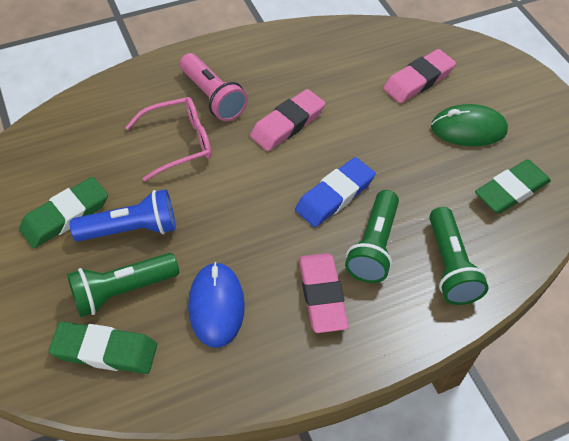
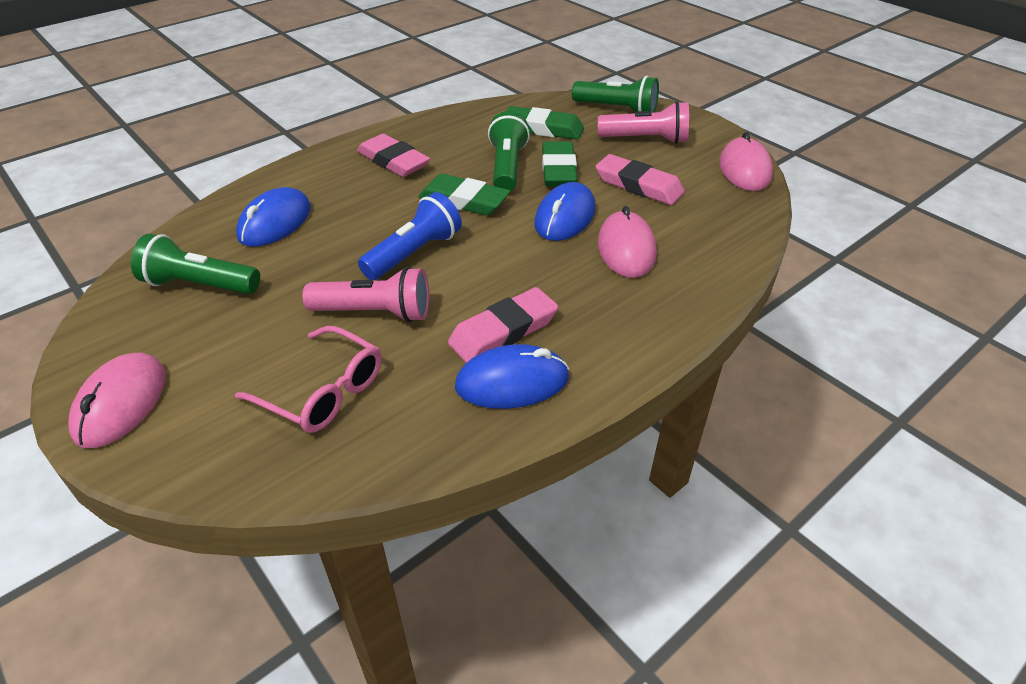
blue eraser: [295,157,376,227] = 1 -> none = 0
blue mouse: [188,262,245,348] = 1 -> [236,187,311,247] [455,344,569,409] [535,182,596,241] = 3
green mouse: [431,104,508,146] = 1 -> none = 0
pink flashlight: [180,53,248,121] = 1 -> [302,267,429,322] [598,101,689,144] = 2
pink mouse: none = 0 -> [68,353,166,448] [598,206,657,278] [719,132,773,191] = 3

